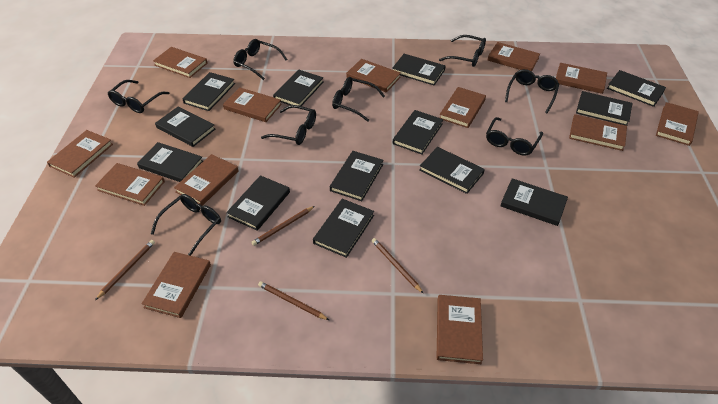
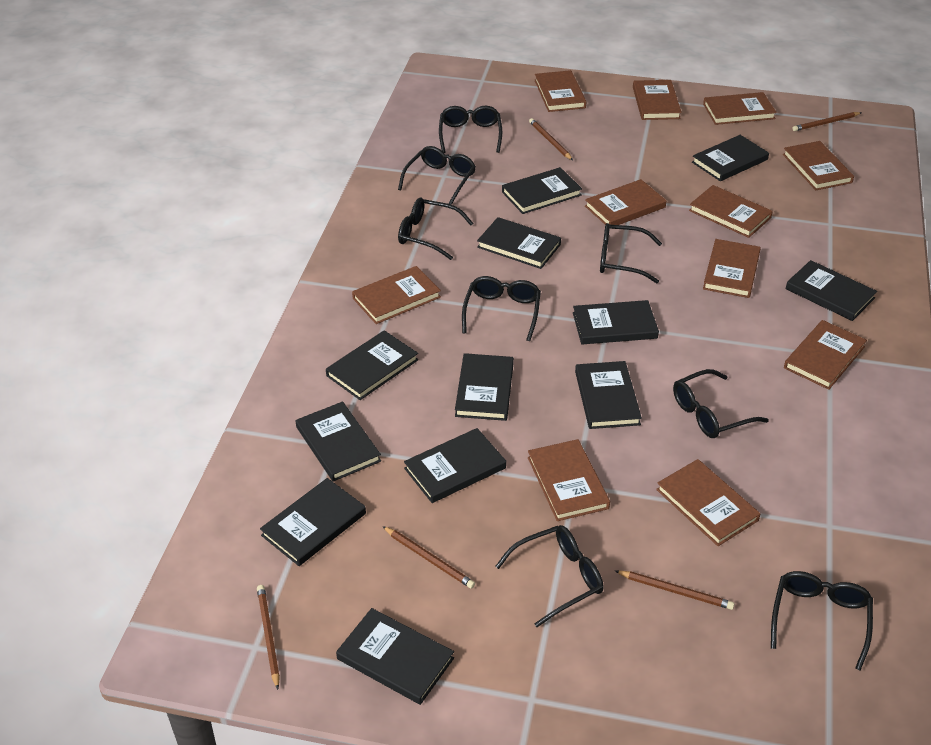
black book: [137,142,203,182] [155,106,215,147] [182,72,235,111] [226,175,290,231] [273,70,323,106] [313,199,374,258] [330,151,384,201] [392,54,446,85] [393,110,443,154] [419,147,485,194] [500,178,568,226] [576,91,633,126] [607,70,666,107] = 13 -> [260,478,366,566] [296,402,381,482] [326,330,418,400] [336,608,454,705] [404,428,506,503] [455,353,514,421] [477,217,561,269] [502,167,582,214] [573,300,659,344] [575,361,642,429] [692,135,769,181] [786,260,877,321] = 12
brown book: [47,130,113,178] [95,163,165,206] [141,252,211,318] [153,47,208,78] [174,154,239,206] [223,87,282,122] [346,59,401,93] [437,295,483,364] [440,87,486,128] [488,42,540,71] [556,63,607,94] [569,114,627,151] [656,102,699,146] = 13 -> [352,266,441,324] [528,439,610,521] [535,70,586,112] [585,179,666,225] [633,80,682,120] [656,459,760,546] [689,185,773,238] [703,92,777,125] [703,239,761,298] [783,141,854,190] [784,320,867,390] = 11
brown pencil: [95,240,155,300] [251,206,315,246] [258,281,329,320] [372,238,424,294] = 4 -> [257,585,280,690] [382,526,475,589] [529,118,573,160] [615,570,734,610] [792,112,862,131] = 5

